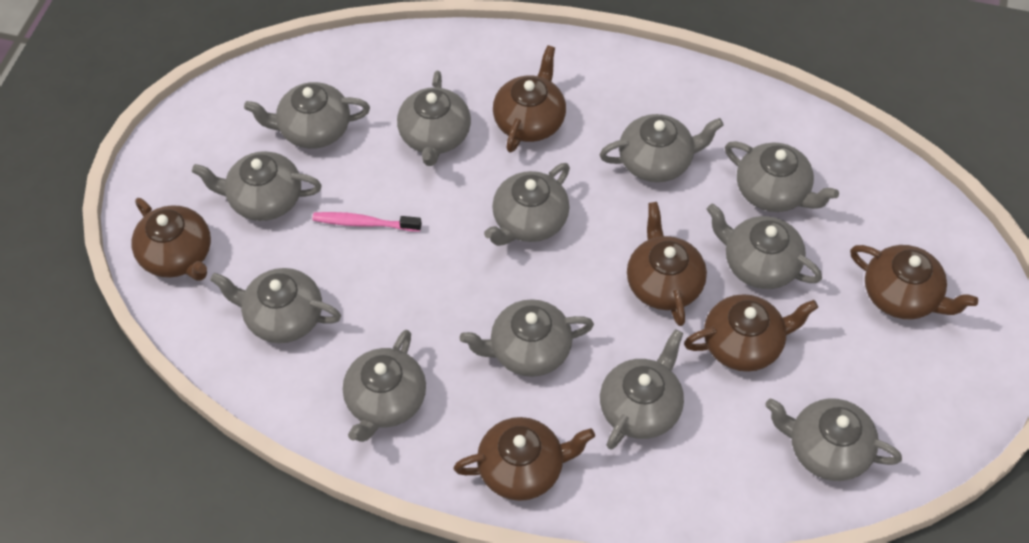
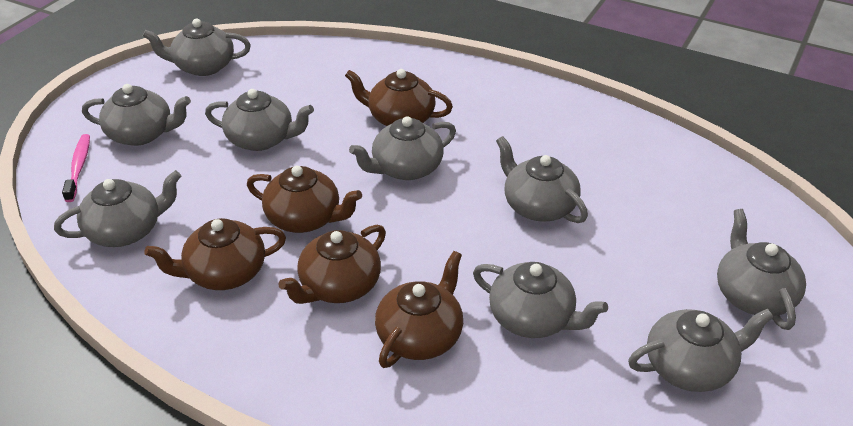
brown teapot: [131,198,211,281] [453,417,595,501] [493,45,566,153] [627,202,707,326] [684,294,818,372] [850,245,978,319] = 6 -> [144,218,286,290] [247,166,362,233] [278,225,386,304] [345,69,453,126] [375,251,463,368] = 5
grey teapot: [192,151,322,221] [210,268,341,343] [244,82,370,149] [343,330,426,442] [397,71,471,166] [460,299,594,377] [484,163,570,246] [599,114,724,182] [600,329,684,450] [707,204,822,289] [725,141,839,212] [765,398,902,481] = 12 -> [54,170,181,247] [82,84,191,146] [143,19,251,76] [205,89,314,151] [349,116,456,180] [473,262,608,338] [496,136,588,223] [628,309,774,392] [717,209,806,330] = 9

